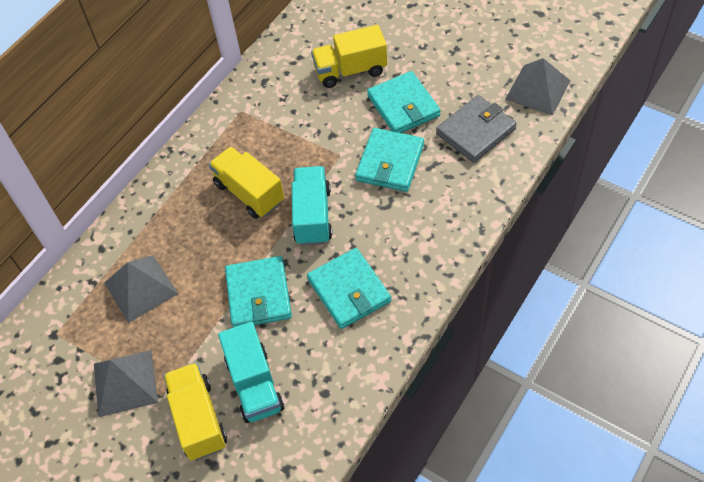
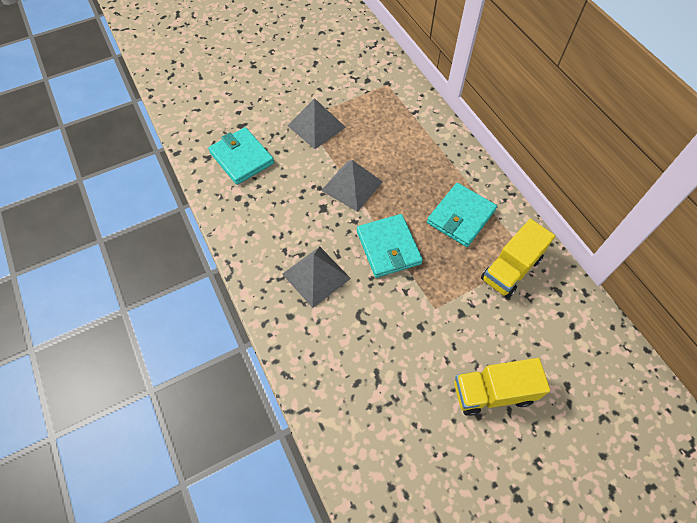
grey wallet: [436,95,517,163] = 1 -> none = 0
turquoise truck: [218,322,284,423] [292,166,332,246] = 2 -> none = 0
turquoise wallet: [225,256,292,328] [307,248,391,329] [355,128,424,192] [367,71,441,133] = 4 -> [208,127,274,185] [357,214,423,278] [427,183,497,247] = 3
yellow truck: [163,362,227,460] [209,147,284,219] [311,25,387,88] = 3 -> [454,358,550,416] [481,219,555,298] = 2

